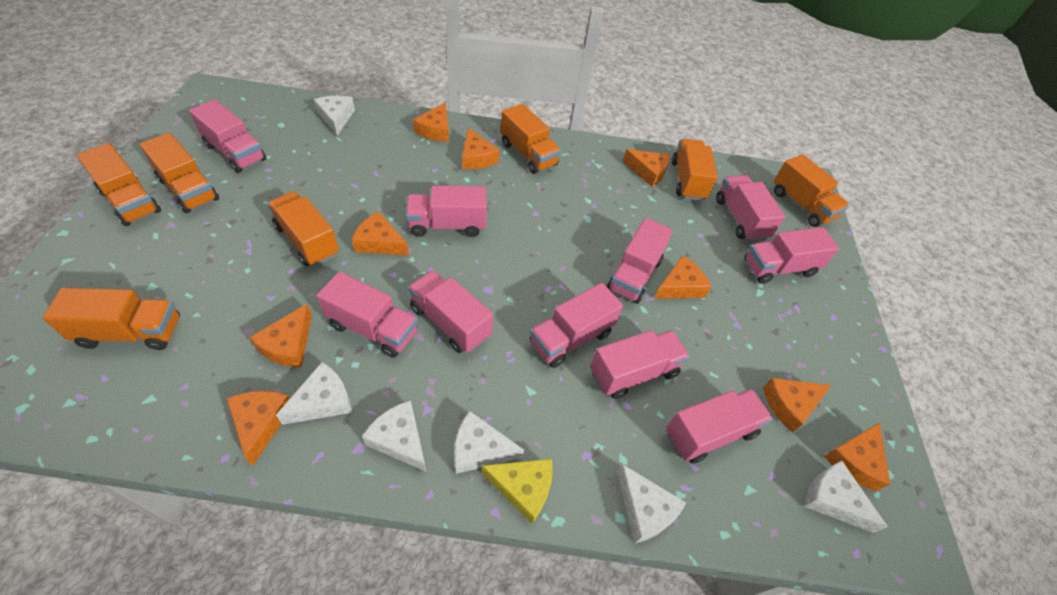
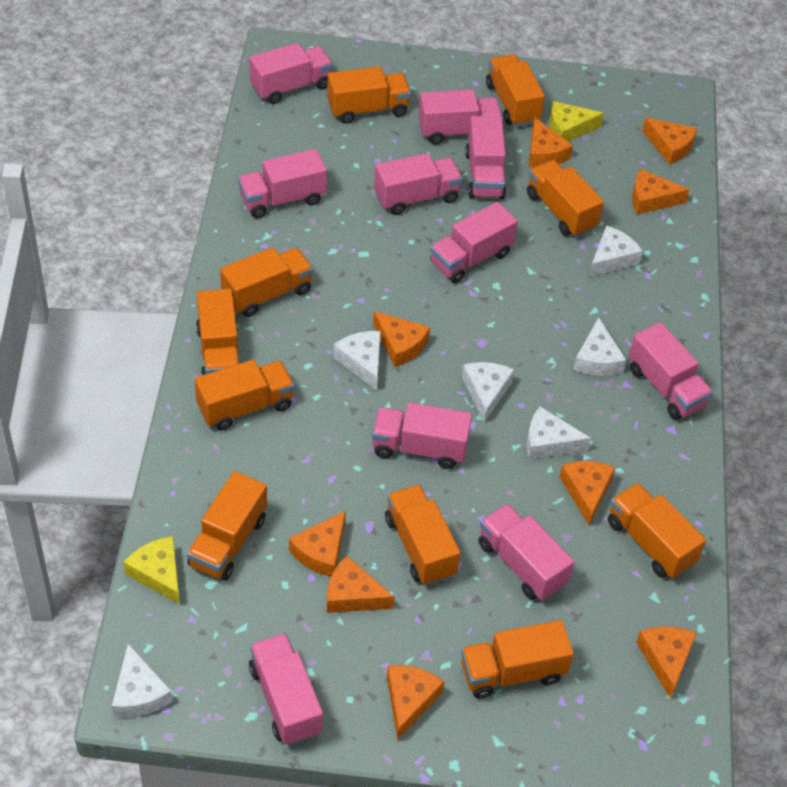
orange truck: [43,288,180,350] [76,143,161,226] [139,133,219,213] [267,191,339,266] [501,104,561,174] [672,139,718,201] [773,154,849,227] = 7 -> [187,471,267,581] [195,360,294,431] [196,289,240,376] [220,247,313,317] [327,66,411,124] [385,485,460,585] [461,620,574,699] [486,54,545,127] [527,160,604,237] [608,483,706,578] = 10
yellow cheese: [481,459,553,523] = 1 -> [123,536,180,605] [549,101,604,141] = 2

